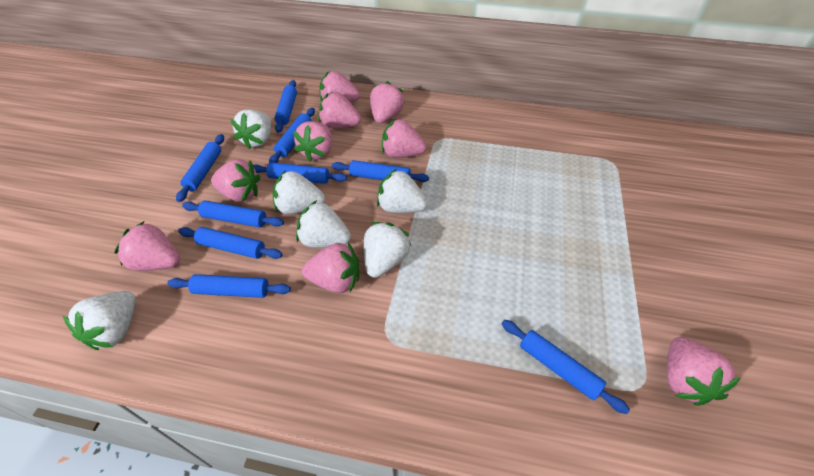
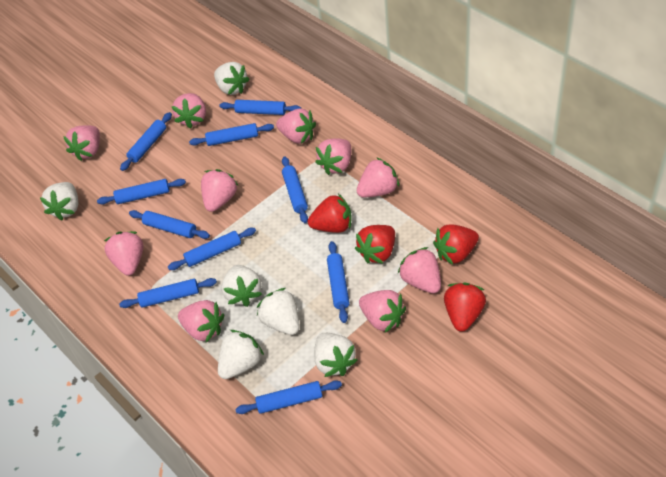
blue rolling pin: [167,274,291,298] [176,134,224,202] [178,227,283,259] [182,201,284,228] [253,162,347,184] [269,108,315,163] [274,80,297,133] [332,160,429,182] [502,320,630,414] = 9 -> [97,179,186,205] [119,278,217,308] [120,112,172,171] [129,210,210,239] [168,228,256,270] [189,123,274,146] [219,100,301,115] [235,380,342,414] [282,157,308,223] [327,241,349,323] = 10
pink strawberry: [115,221,180,271] [211,159,261,202] [293,121,332,162] [302,242,359,293] [319,71,360,103] [319,92,361,129] [370,81,405,123] [382,119,427,158] [667,337,741,406] = 9 -> [63,125,100,161] [104,231,143,276] [171,93,206,129] [178,300,224,342] [201,169,239,212] [276,109,316,144] [315,138,351,175] [357,157,399,198] [359,290,406,333] [398,247,441,293] = 10
red strawberry: none = 0 -> [308,194,351,233] [355,225,395,264] [433,224,479,265] [444,283,486,332] = 4

